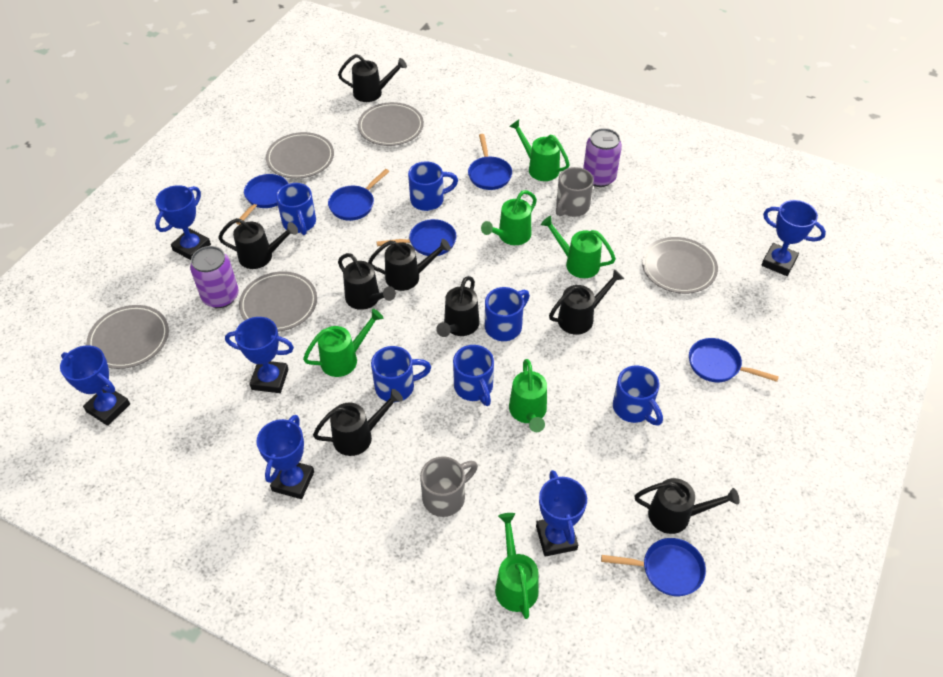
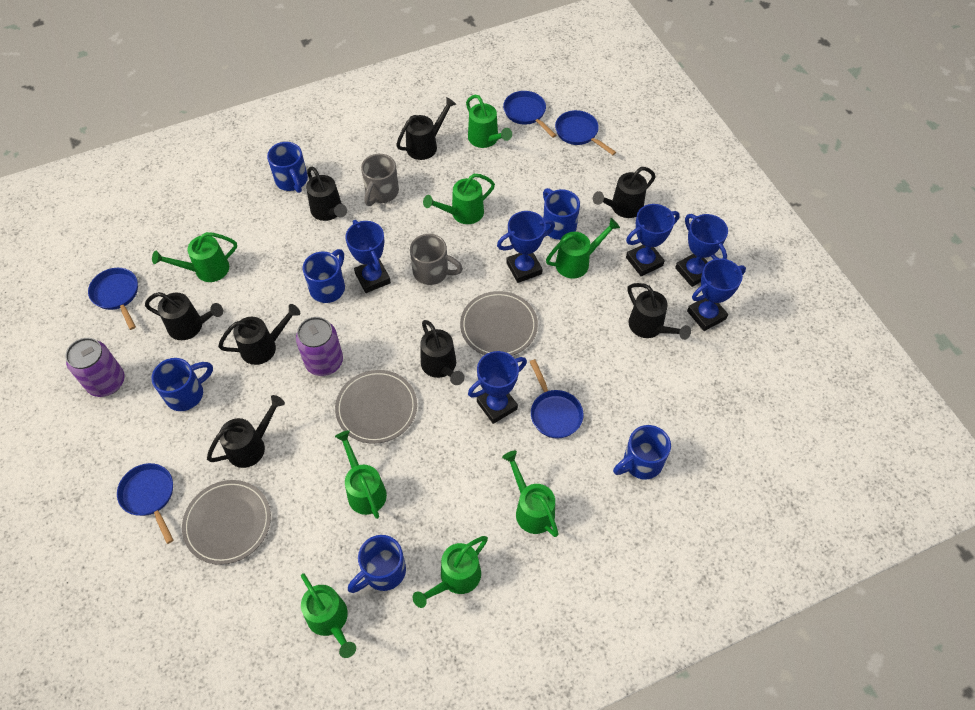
blue pan: [236,174,288,225] [328,169,390,221] [377,219,456,256] [468,134,512,190] [601,538,706,596] [689,338,779,382] = 6 -> [88,268,138,330] [117,463,173,544] [503,91,556,138] [530,359,583,438] [555,110,616,155] = 5
green watering can: [303,309,383,377] [481,190,537,245] [495,513,539,619] [509,120,570,181] [509,359,547,432] [541,216,616,278] = 6 -> [152,232,237,282] [301,573,356,658] [335,430,387,519] [413,536,488,608] [423,174,495,224] [466,94,512,148] [502,451,559,537] [546,218,620,279] = 8
grey plate: [87,305,169,369] [239,271,317,332] [266,132,334,179] [358,102,424,146] [642,237,718,294] = 5 -> [182,480,271,565] [335,370,417,444] [460,291,538,356] = 3

